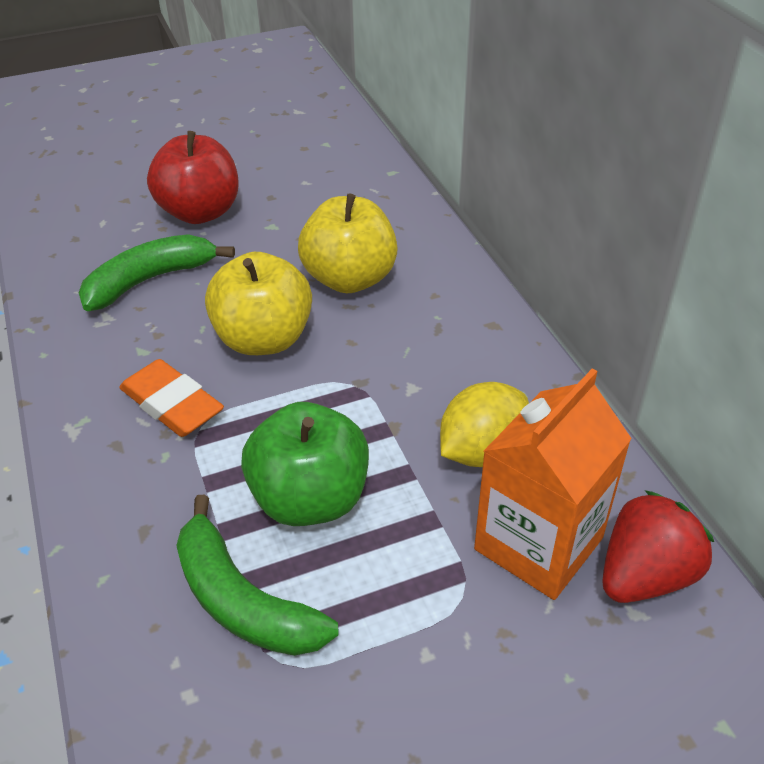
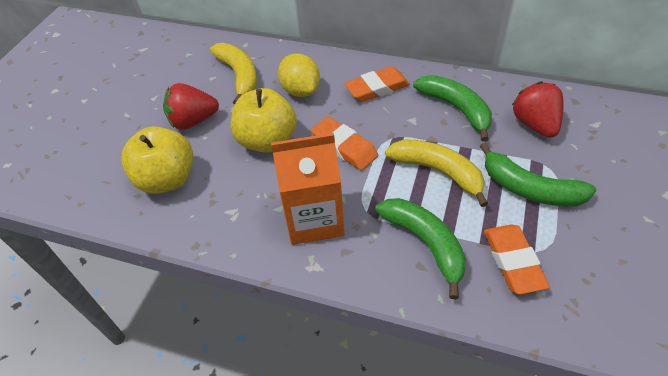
green apple: [241,402,369,526] = 1 -> none = 0
green banana: [79,234,235,311] [176,494,339,656] = 2 -> [375,198,466,299] [413,75,492,142] [480,142,596,207] = 3
orange eraser: [119,359,224,437] = 1 -> [311,116,378,170] [344,66,410,102] [484,225,550,294] = 3
red apple: [147,131,239,224] = 1 -> none = 0
red strawberry: [602,490,714,603] = 1 -> [163,83,219,130] [512,81,564,138] = 2
yellow banana: none = 0 -> [210,43,257,105] [385,139,488,207] = 2

